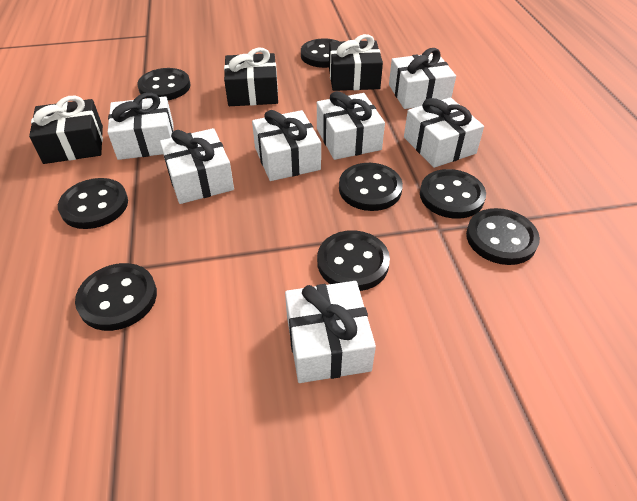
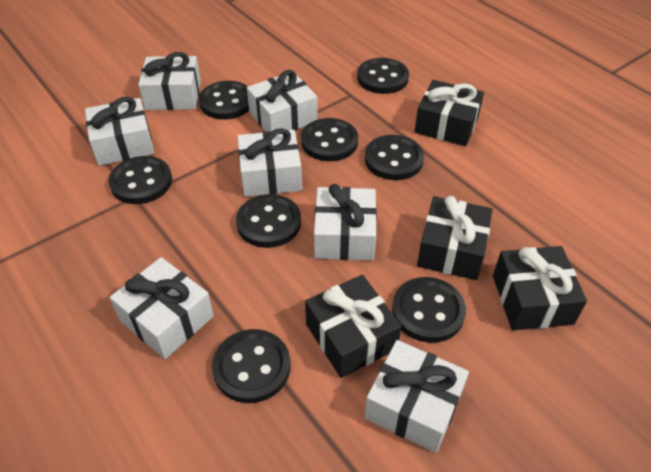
black gift: [29,95,103,164] [224,48,278,106] [329,34,383,91] = 3 -> [305,275,402,378] [415,80,484,146] [417,196,493,280] [493,246,587,330] = 4

